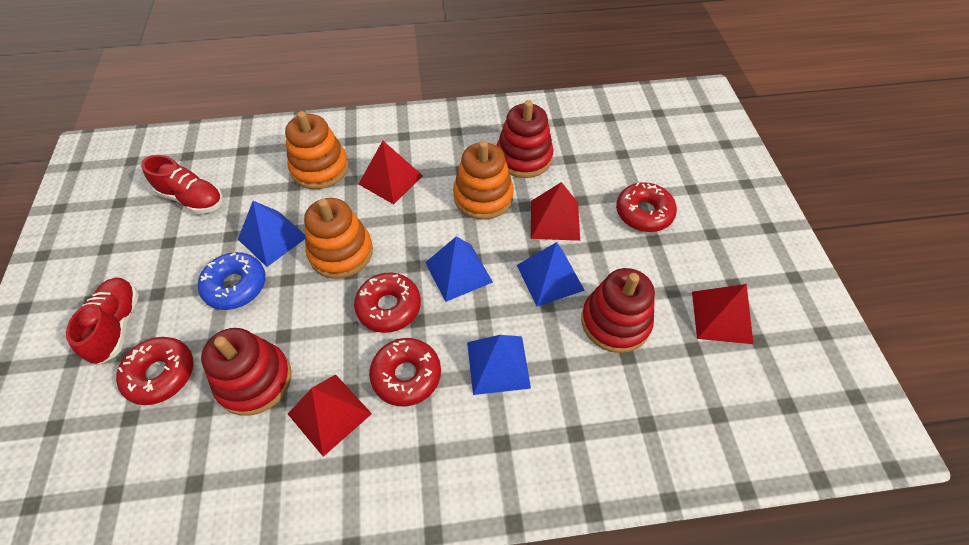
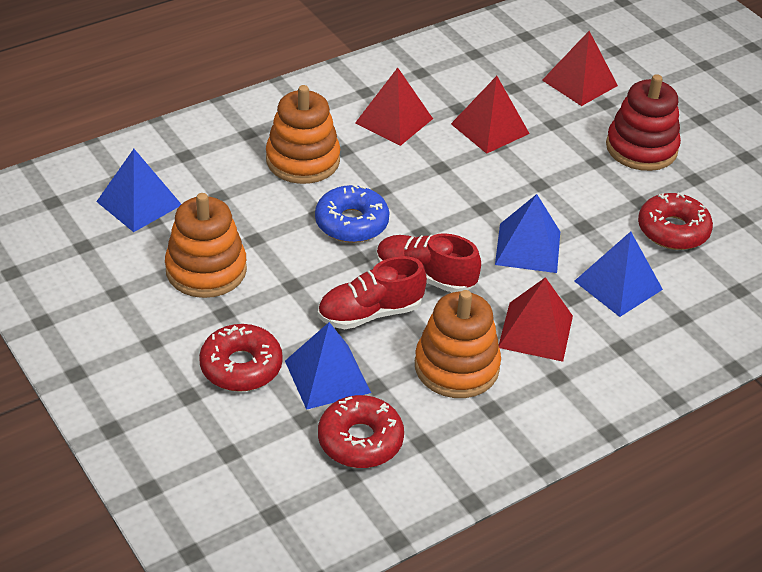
red donut: [116,337,194,405] [354,273,421,333] [369,338,441,406] [616,182,677,232] = 4 -> [199,324,283,392] [318,395,404,468] [638,193,713,250] = 3
red stacking toy: [201,328,292,416] [496,100,554,178] [581,268,655,353] = 3 -> [606,74,681,171] = 1

